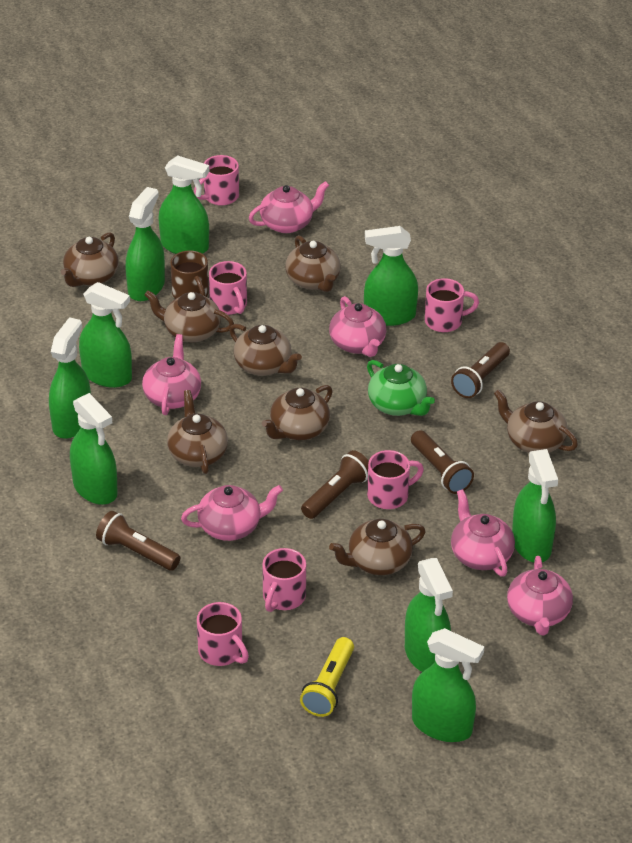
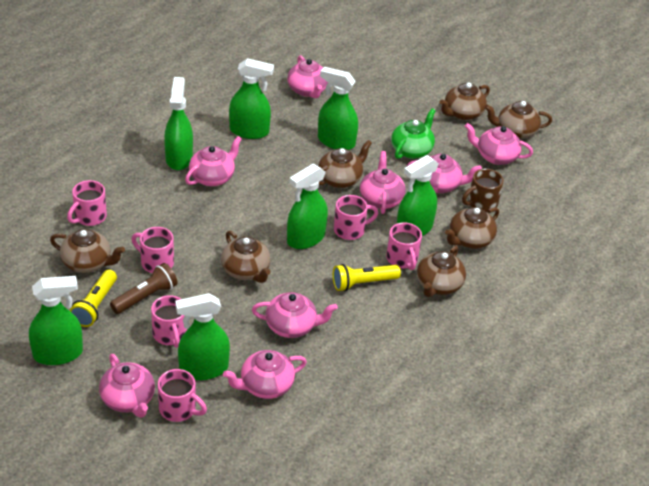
brown flashlight: [96,511,180,571] [301,450,369,519] [411,430,474,494] [451,342,510,398] = 4 -> [110,263,178,314] = 1
brown teapot: [61,232,119,287] [144,290,234,342] [167,390,228,474] [229,324,302,376] [262,385,333,440] [285,235,341,292] [329,519,426,575] [494,389,578,453] = 8 -> [50,229,125,273] [221,231,271,283] [318,140,372,188] [417,246,466,297] [440,83,490,120] [445,207,499,249] [485,101,552,139] = 7
green spray bottle: [49,317,91,439] [70,393,118,505] [79,282,132,388] [125,187,165,301] [159,155,209,254] [364,226,418,326] [405,558,453,672] [412,628,484,742] [512,449,558,562] = 9 -> [29,276,83,365] [164,77,193,170] [175,293,230,380] [229,58,274,139] [287,164,328,249] [318,67,358,150] [397,155,439,236] = 7
pink teapot: [142,334,201,415] [181,485,283,541] [249,181,329,233] [329,296,386,357] [451,489,515,576] [507,556,573,635] = 6 -> [99,354,155,418] [185,136,242,186] [223,350,307,399] [252,292,338,338] [287,55,328,98] [360,151,406,214] [406,154,482,193] [465,123,533,165] = 8
yellow flashlight: [300,637,354,717] = 1 -> [70,270,117,327] [333,264,401,291] = 2

